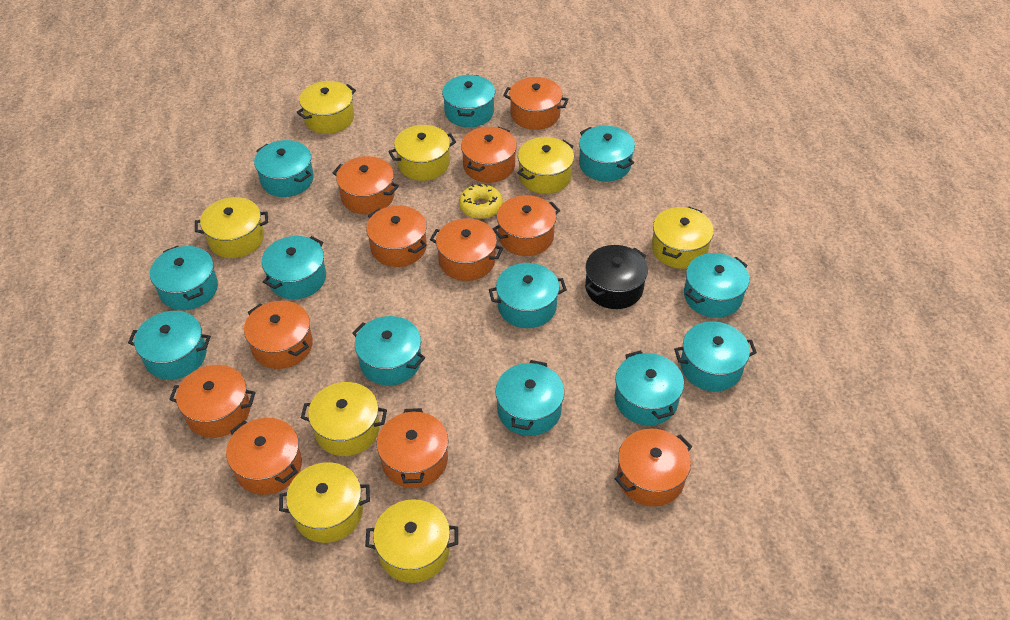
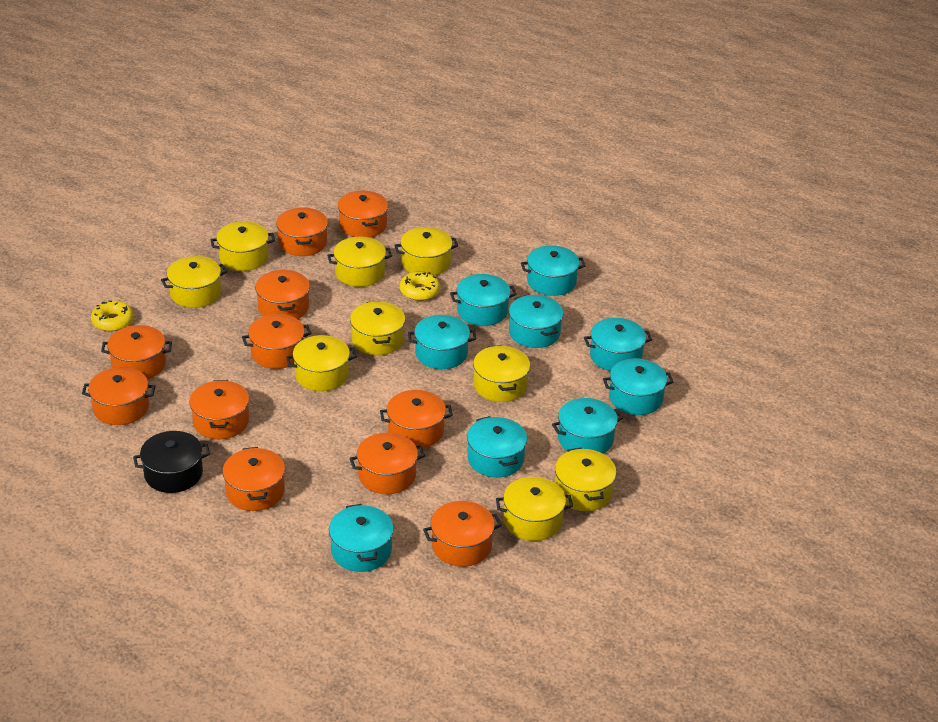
turquoise pot: [128,311,211,380] [150,246,218,310] [254,140,314,197] [262,236,326,299] [352,316,425,386] [442,75,495,127] [489,263,567,328] [495,360,565,436] [579,126,635,182] [615,350,684,425] [674,321,757,391] [684,253,749,318] = 12 -> [329,504,394,572] [408,315,476,369] [450,274,517,326] [467,416,527,478] [509,295,564,348] [521,245,585,296] [552,398,623,454] [584,318,652,371] [603,358,674,415] = 9
yellow donut: [459,183,503,219] = 1 -> [91,301,134,332] [400,271,440,301] = 2
yellow pot: [195,197,268,258] [279,462,370,543] [296,81,356,134] [301,382,387,456] [365,499,458,583] [388,125,456,181] [517,137,574,194] [652,207,714,269] = 8 -> [161,256,227,308] [210,221,275,271] [286,335,357,391] [327,237,392,287] [350,301,405,355] [394,227,458,276] [473,345,530,402] [496,477,573,541] [555,448,616,511] = 9

